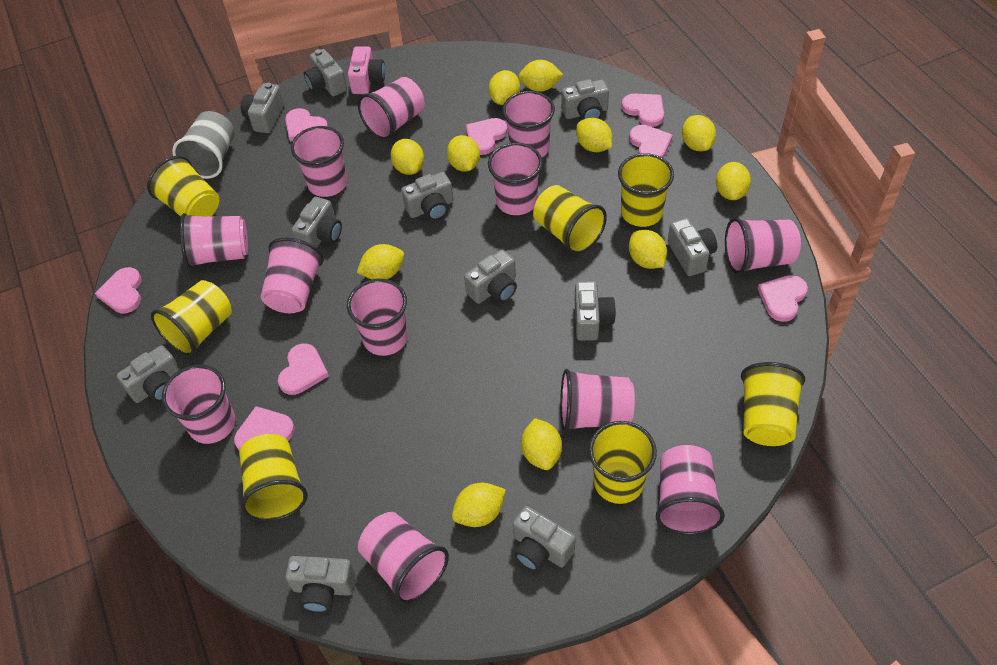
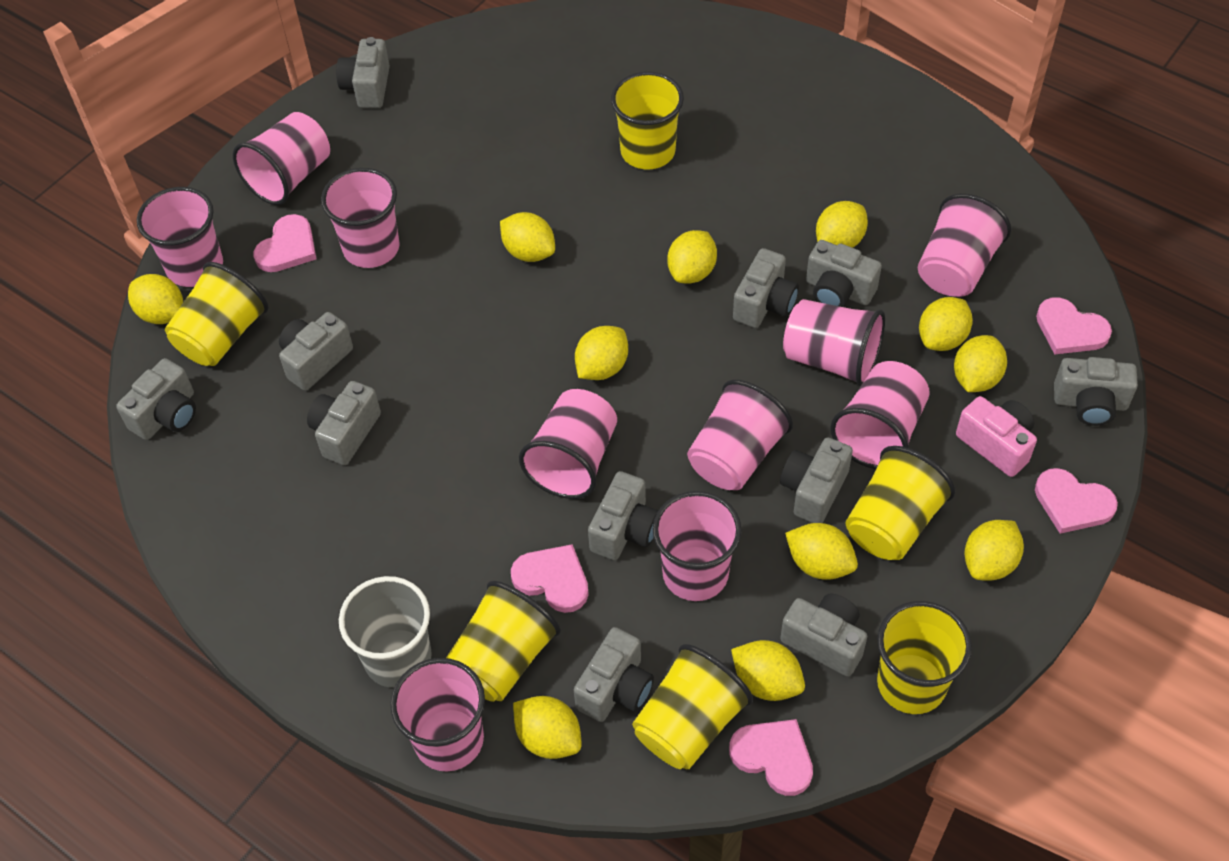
pink cup: [162,365,235,444] [180,213,248,268] [261,237,324,313] [291,126,347,197] [347,279,408,356] [358,77,425,140] [358,512,449,604] [488,143,542,215] [502,91,555,158] [560,369,635,432] [656,445,725,535] [725,218,801,274] = 12 -> [137,187,223,287] [233,112,330,205] [321,168,400,268] [390,658,485,772] [519,389,617,499] [653,491,742,601] [687,380,793,490] [783,299,885,387] [830,361,930,469] [918,194,1011,297] = 10
pink heart: [95,267,142,313] [234,406,295,451] [278,343,329,395] [285,108,328,141] [466,118,508,155] [622,93,664,127] [629,125,673,158] [757,275,808,322] = 8 -> [254,214,316,272] [511,544,589,613] [729,719,813,796] [1035,468,1118,534] [1036,297,1112,354] = 5
yellow cup: [147,156,219,217] [151,280,232,356] [239,434,307,521] [533,185,607,254] [589,421,657,504] [618,153,674,227] [741,362,805,446] = 7 -> [165,262,269,366] [446,581,561,702] [611,72,684,170] [632,644,753,769] [846,446,955,560] [877,601,972,714] = 6

